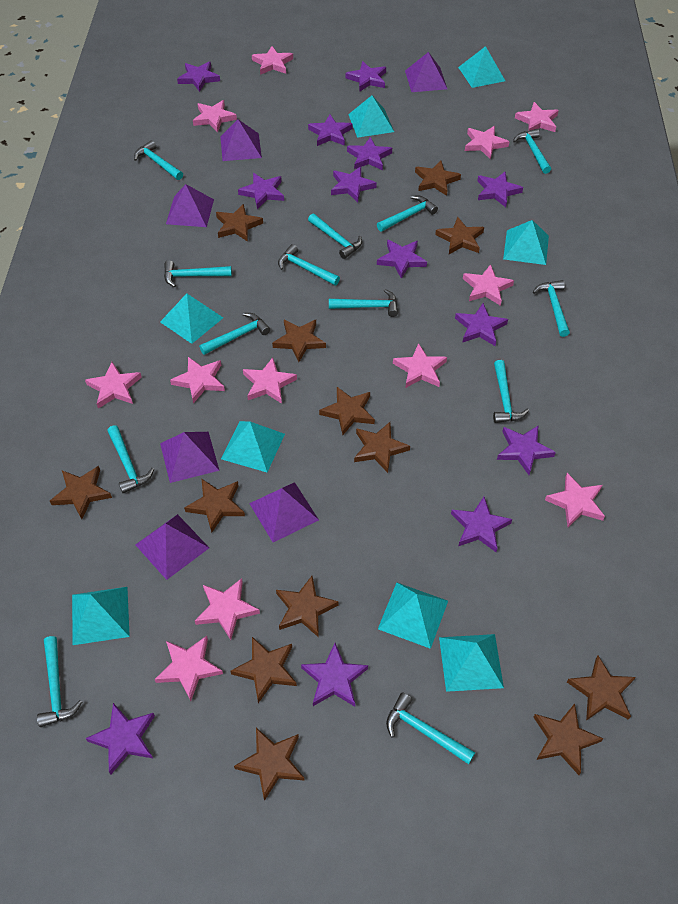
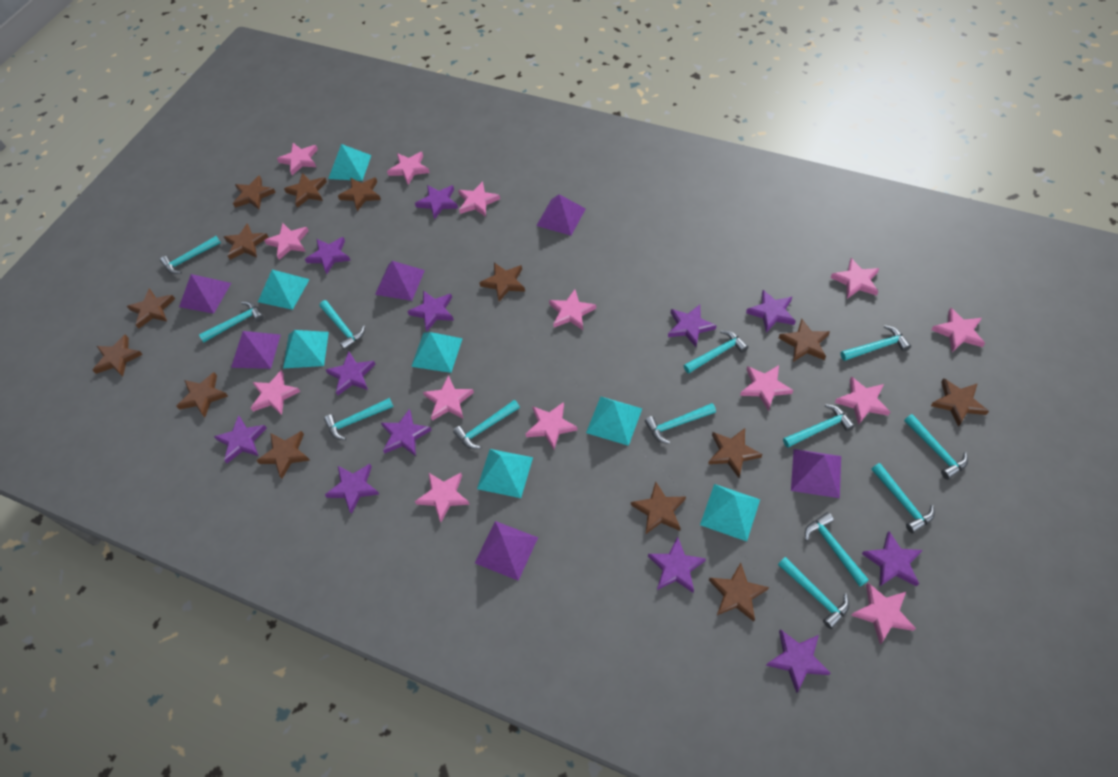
brown star: [50,466,112,519] [184,479,245,533] [216,204,263,242] [230,637,297,703] [234,728,305,801] [272,320,326,362] [276,576,339,637] [319,387,375,435] [354,422,410,473] [415,161,461,196] [435,217,484,254] [533,703,604,775] [567,655,636,721] = 13 -> [93,335,143,377] [127,288,175,329] [176,372,228,417] [224,223,269,260] [233,175,276,209] [256,431,310,479] [284,173,327,208] [338,177,381,211] [479,263,525,302] [631,481,686,534] [708,428,762,478] [709,563,769,622] [779,319,830,362] [931,378,989,427] = 14
pink star: [85,362,142,409] [154,636,223,701] [170,357,225,403] [193,100,237,133] [195,578,260,640] [243,357,297,404] [252,46,293,75] [393,343,447,388] [463,264,514,306] [465,126,509,159] [515,102,559,132] [545,473,605,527] = 12 -> [251,370,301,415] [264,223,309,260] [277,143,318,175] [387,152,430,185] [415,472,470,522] [423,375,474,421] [458,181,500,217] [526,402,578,450] [549,289,596,330] [740,365,793,411] [831,258,880,299] [835,376,890,425] [851,583,916,644] [931,308,985,352] = 14
purple star: [85,703,155,775] [177,62,220,92] [238,173,284,209] [301,643,368,707] [308,115,353,146] [331,167,377,202] [346,61,386,92] [347,137,392,170] [377,240,427,279] [451,497,512,552] [455,303,508,346] [478,171,523,207] [497,425,556,475] = 13 -> [214,415,267,463] [305,237,351,274] [325,464,379,514] [326,352,376,395] [381,409,432,456] [407,290,454,331] [415,185,458,220] [648,537,706,593] [668,305,717,347] [746,290,796,332] [766,629,830,693] [862,531,923,587] = 12
turquoise pyramid: [72,587,130,645] [160,293,223,344] [221,421,285,472] [348,96,394,138] [378,583,448,649] [439,634,504,692] [458,46,505,88] [503,220,549,265] = 8 -> [258,270,310,310] [283,330,329,369] [328,144,371,181] [411,332,463,373] [477,449,533,498] [586,397,642,446] [700,484,760,541] = 7

